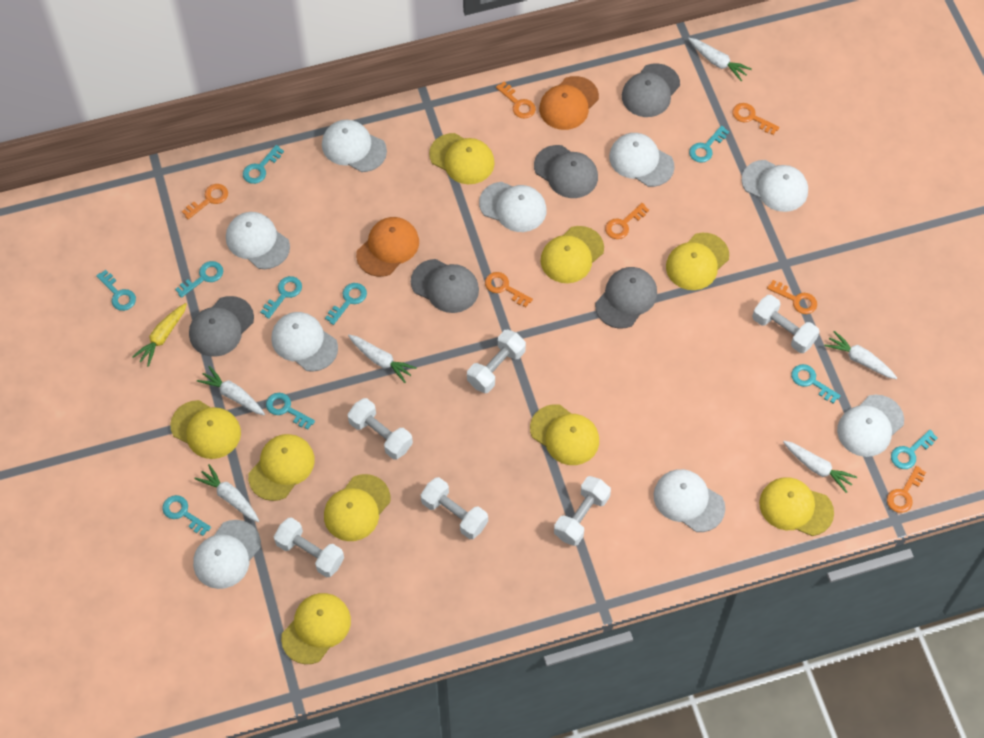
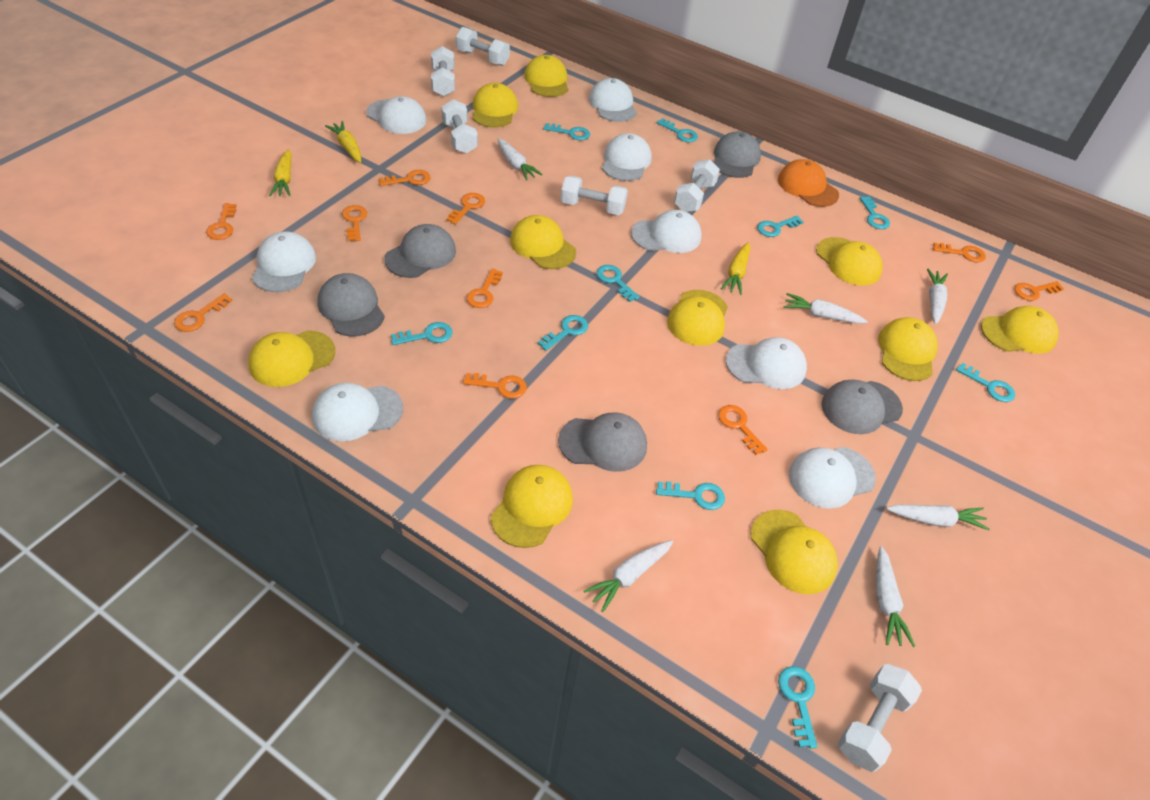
orange cap: [356,217,419,277] [539,76,599,130] = 2 -> [778,159,839,207] = 1
orange key: [182,184,228,219] [485,272,533,307] [496,82,536,119] [605,203,649,239] [732,103,779,135] [767,280,817,314] [887,466,926,513] = 7 -> [174,293,233,332] [206,203,236,240] [342,205,367,241] [379,170,431,186] [446,193,485,225] [463,373,527,399] [466,269,503,308] [718,405,768,455] [933,243,986,262] [1014,281,1064,301] = 10
white cap: [193,520,261,589] [226,212,290,269] [271,312,338,372] [322,120,387,172] [479,182,547,232] [609,133,675,187] [654,469,725,532] [742,160,808,212] [837,394,904,457] = 9 -> [252,231,316,292] [312,383,403,441] [366,96,427,134] [589,78,637,122] [602,133,652,181] [631,210,702,253] [726,337,807,389] [789,447,876,509] = 8
yellow cap: [170,400,241,459] [248,434,315,501] [281,593,351,664] [324,474,390,541] [429,133,495,184] [530,404,599,465] [540,226,604,283] [666,233,729,290] [759,478,834,536] = 9 -> [248,330,335,387] [472,83,518,128] [491,465,573,548] [510,215,576,269] [524,55,568,97] [667,290,728,346] [751,510,838,594] [816,237,883,286] [878,317,938,381] [981,306,1059,354] = 10
yellow carrot: [132,303,187,367] = 1 -> [269,149,292,196] [325,121,361,163] [721,242,750,295] = 3

